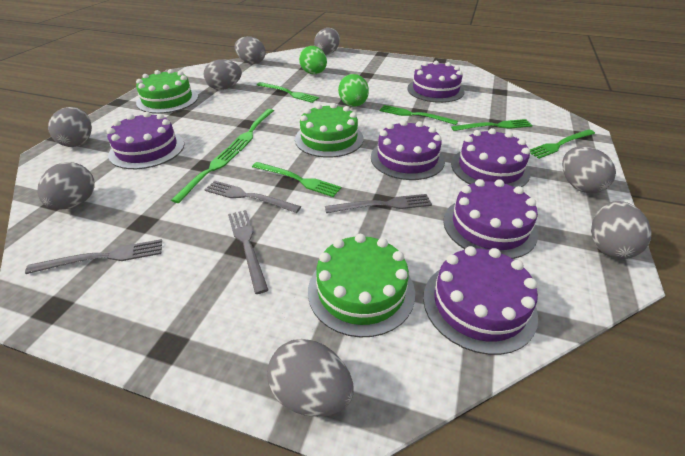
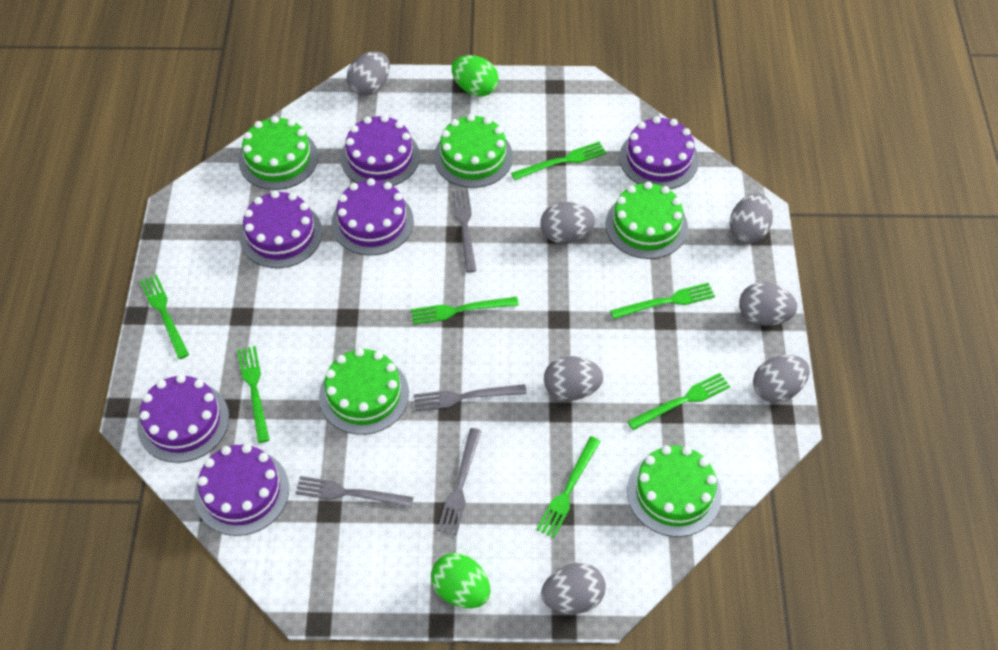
green cake: [136,69,198,114] [295,103,364,158] [308,234,415,337] = 3 -> [239,116,318,190] [319,348,409,435] [434,114,513,188] [605,181,688,259] [627,445,722,537] = 5
grey egg: [37,162,95,210] [48,107,92,147] [203,59,242,90] [234,36,266,64] [267,339,354,417] [314,28,340,55] [562,147,616,193] [591,201,652,259] = 8 -> [347,51,390,96] [540,202,595,243] [541,563,606,614] [544,356,604,401] [730,193,773,243] [739,282,798,326] [753,355,810,403] = 7

